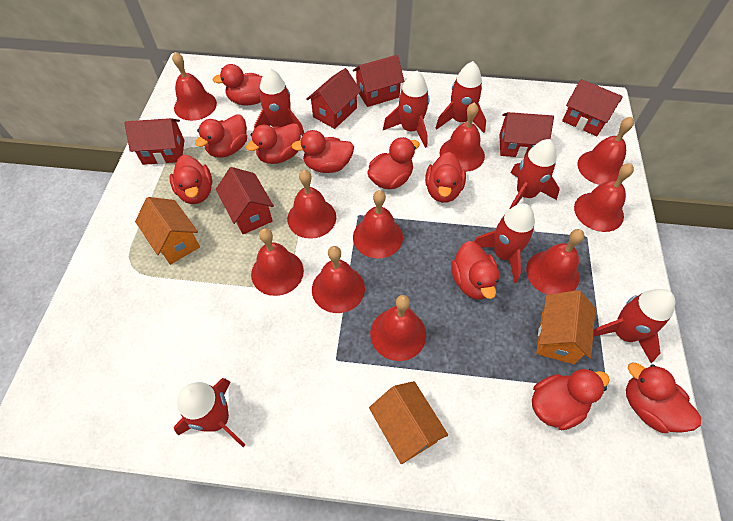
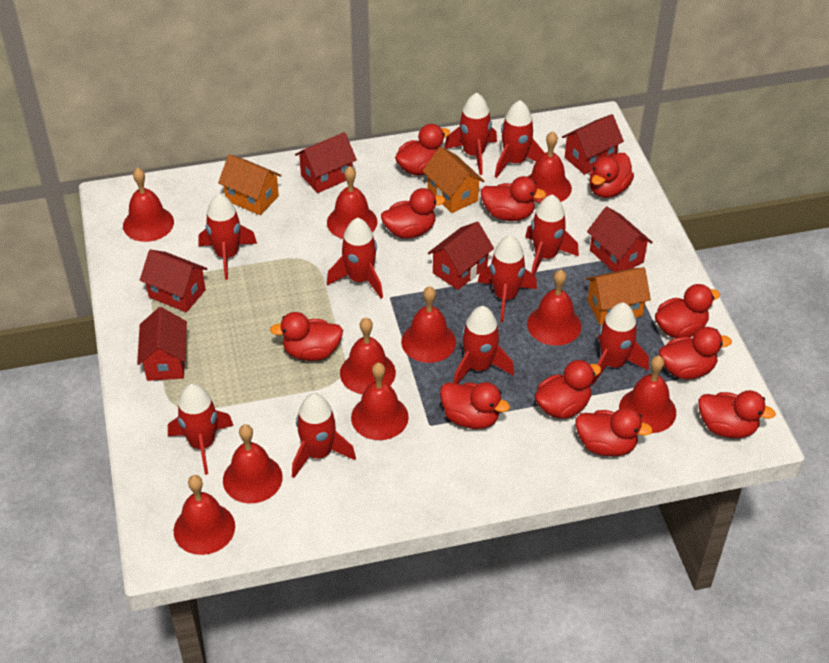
red duck: [169,155,212,204] [195,114,247,158] [212,64,262,105] [246,123,301,164] [292,130,354,173] [368,137,420,189] [425,152,466,203] [451,241,499,300] [532,369,610,430] [626,362,701,433] = 10 -> [270,312,343,361] [381,188,445,239] [395,124,450,176] [440,382,510,429] [481,176,546,221] [535,360,601,419] [576,408,653,456] [589,153,634,198] [655,284,720,338] [659,327,732,379] [698,390,776,438] = 11
red rocket: [174,378,246,447] [254,68,304,135] [383,71,430,148] [436,61,486,133] [474,203,535,283] [510,139,560,209] [593,289,675,363] = 7 -> [168,384,234,475] [199,194,257,280] [292,393,356,478] [327,218,383,298] [444,93,497,175] [453,306,514,384] [478,235,537,322] [495,100,545,178] [525,195,579,276] [592,303,649,385] = 10

